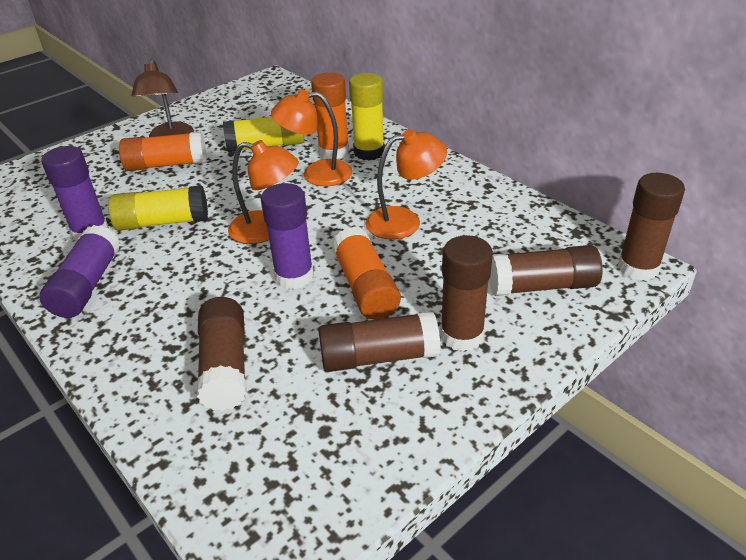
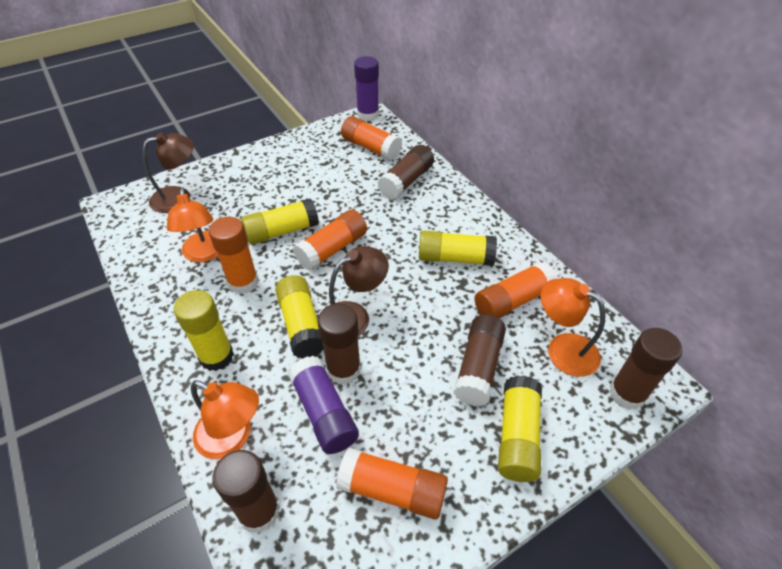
brown lamp: [132,59,194,137] = 1 -> [142,132,194,213] [329,246,389,336] = 2
orange glue stick: [119,131,207,171] [311,73,349,159] [332,227,401,320] = 3 -> [209,217,259,294] [293,209,367,271] [336,448,448,519] [341,116,402,161] [475,262,557,318] = 5
purple glue stick: [39,225,120,318] [41,146,109,242] [261,183,314,289] = 3 -> [288,356,359,454] [354,56,379,121] = 2
yellow glue stick: [108,185,208,231] [223,117,304,152] [349,73,384,160] = 3 -> [174,290,234,371] [241,198,319,245] [275,275,324,359] [419,231,497,266] [498,375,542,482] = 5

